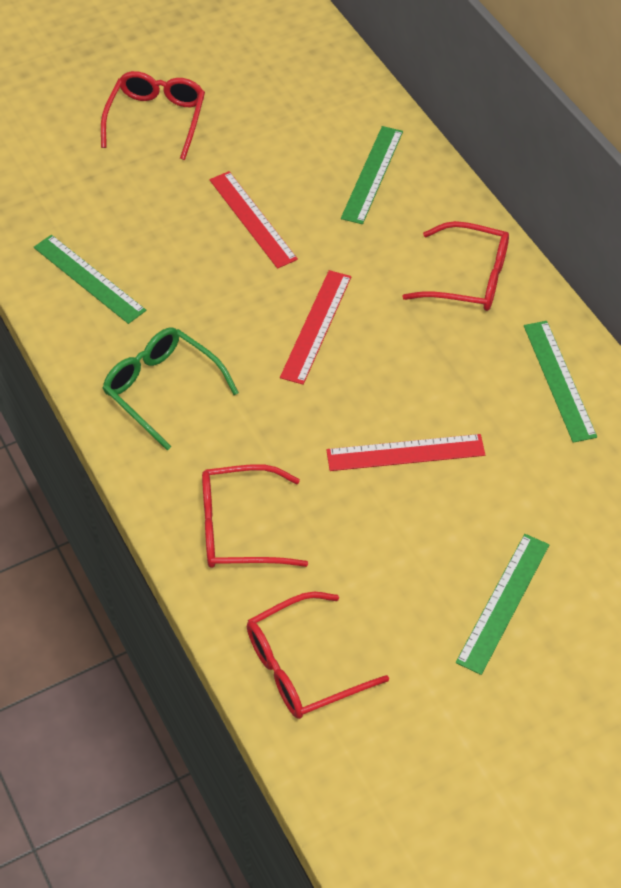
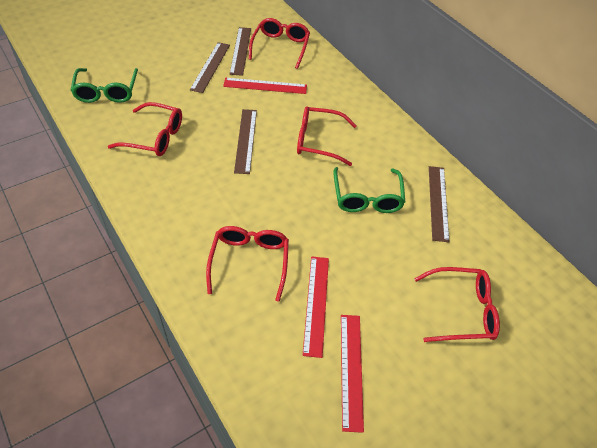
brown ruler: none = 0 -> [190,42,230,93] [230,27,251,76] [234,109,257,174] [429,166,450,242] = 4
green glasses: [103,328,239,450] = 1 -> [70,68,138,103] [333,167,405,213] = 2
green ruler: [34,235,146,324] [341,126,403,224] [456,534,549,675] [524,321,597,443] = 4 -> none = 0
red glasses: [101,71,205,160] [202,464,308,568] [247,592,389,719] [402,221,509,311] = 4 -> [108,102,182,156] [206,226,289,302] [249,18,310,69] [297,106,357,166] [414,267,500,342] = 5

